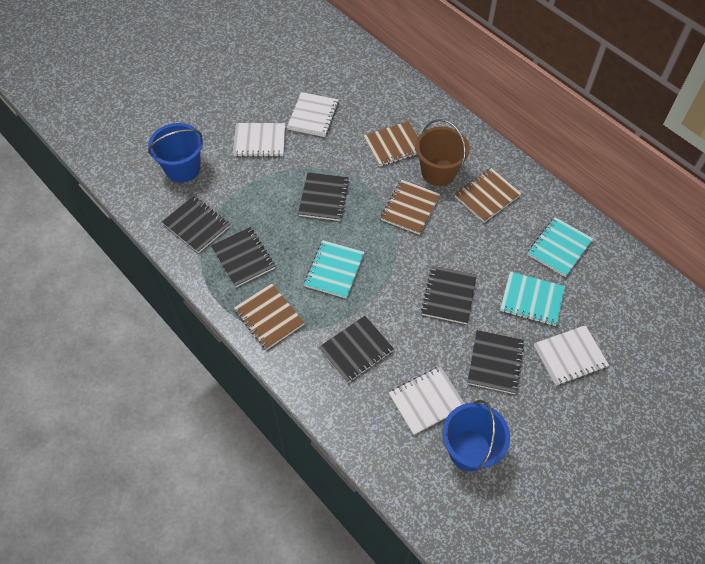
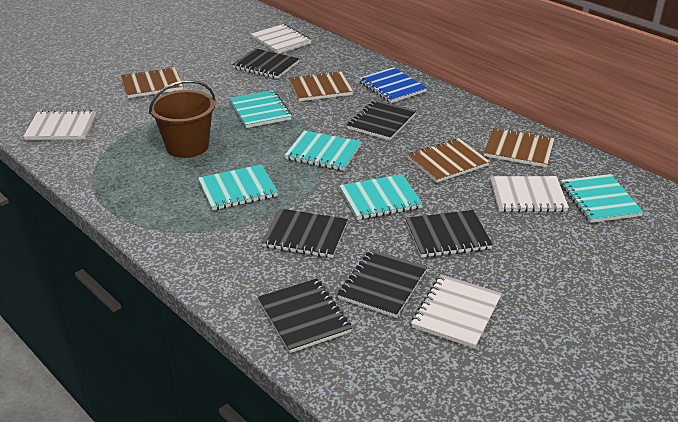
blue bucket: [148,123,203,183] [442,400,510,471] = 2 -> none = 0
blue notebook: none = 0 -> [359,67,427,103] = 1
turquoise notebook: [304,240,364,299] [500,271,565,326] [527,217,593,277] = 3 -> [198,164,278,211] [230,90,292,128] [285,130,362,171] [339,174,423,220] [561,174,644,223] = 5

